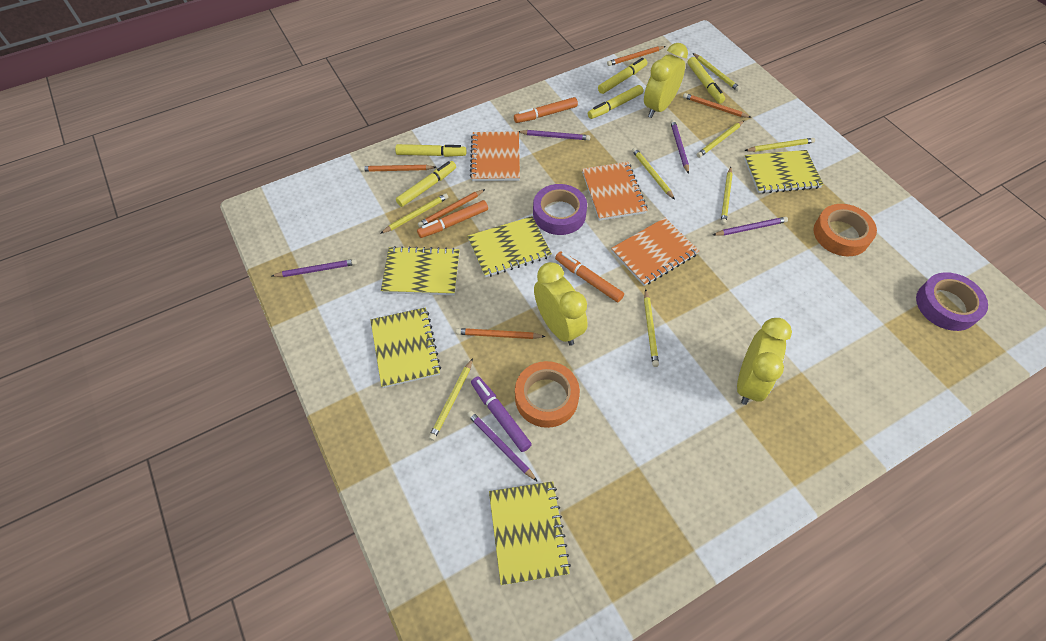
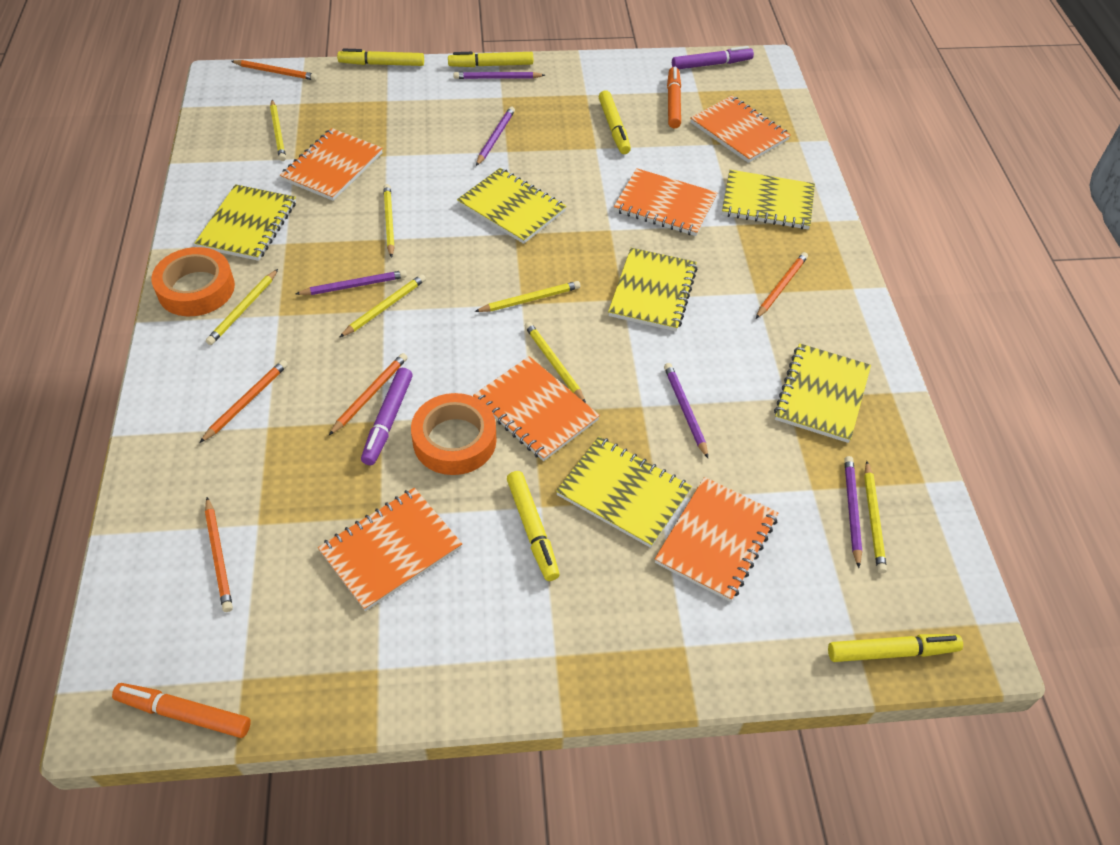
orange marker: [417,200,488,238] [514,97,578,123] [555,251,624,302] = 3 -> [112,683,251,738] [667,67,681,128] = 2
orange notebook: [470,131,520,181] [582,162,647,221] [611,218,699,286] = 3 -> [280,128,383,201] [318,488,462,611] [473,356,600,461] [614,168,718,236] [655,477,778,602] [691,96,791,163] = 6
purple marker: [471,377,532,452] = 1 -> [361,368,413,465] [672,46,754,69] = 2
purple tape: [533,184,587,235] [916,272,988,331] = 2 -> none = 0
yellow clock: [534,262,588,346] [644,43,688,118] [737,318,792,405] = 3 -> none = 0
yellow notebook: [371,307,441,388] [381,246,460,295] [467,216,552,277] [489,481,571,585] [744,150,824,194] = 5 -> [195,184,296,261] [457,168,566,244] [556,436,692,548] [608,248,698,331] [722,170,815,229] [774,343,871,443] = 6
yellow pencil: [380,193,448,234] [429,358,473,441] [632,148,675,200] [644,289,659,367] [693,53,741,92] [697,121,744,158] [721,167,733,225] [744,138,815,152] = 8 -> [206,269,278,345] [270,100,286,161] [340,274,426,337] [383,184,395,258] [474,281,580,312] [525,322,586,403] [864,461,887,573] = 7

